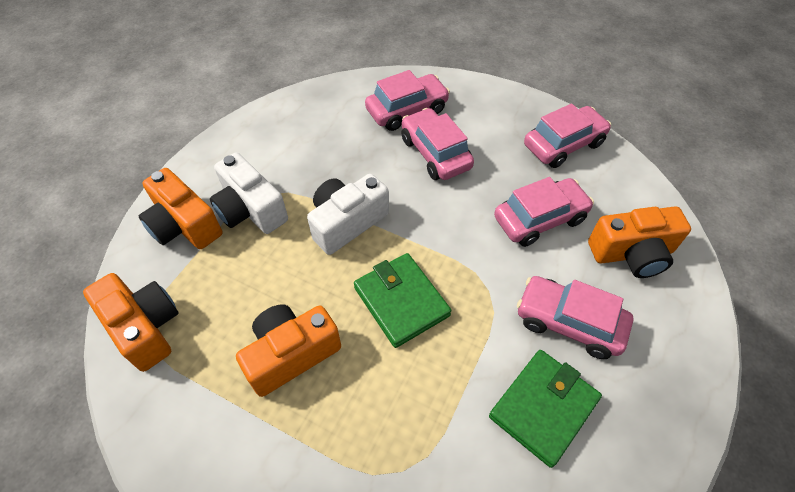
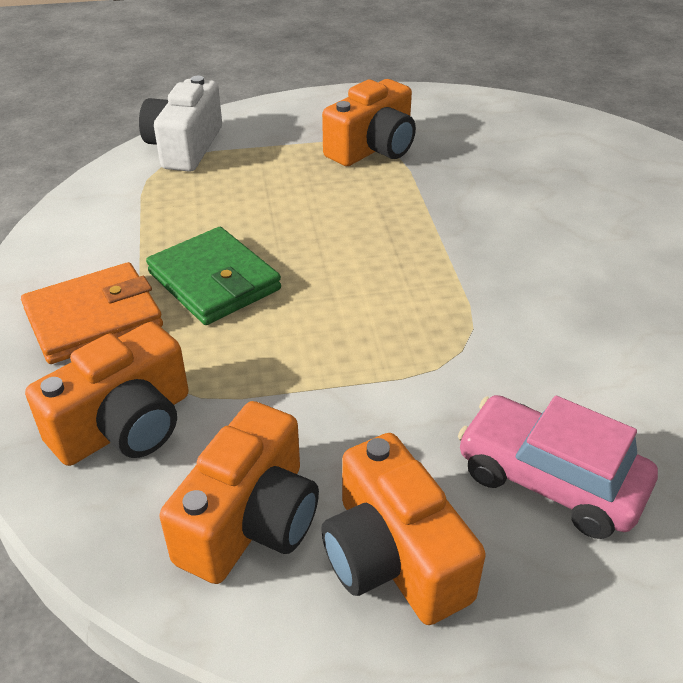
green wallet: [354,253,451,348] [489,350,602,468] = 2 -> [146,227,281,325] = 1
orange wallet: none = 0 -> [21,262,163,364] = 1
pink car: [365,70,450,131] [401,108,474,180] [494,177,594,247] [517,276,633,359] [524,104,611,168] = 5 -> [458,395,658,539] = 1
white camera: [210,152,288,234] [307,174,389,255] = 2 -> [139,76,222,172] = 1

